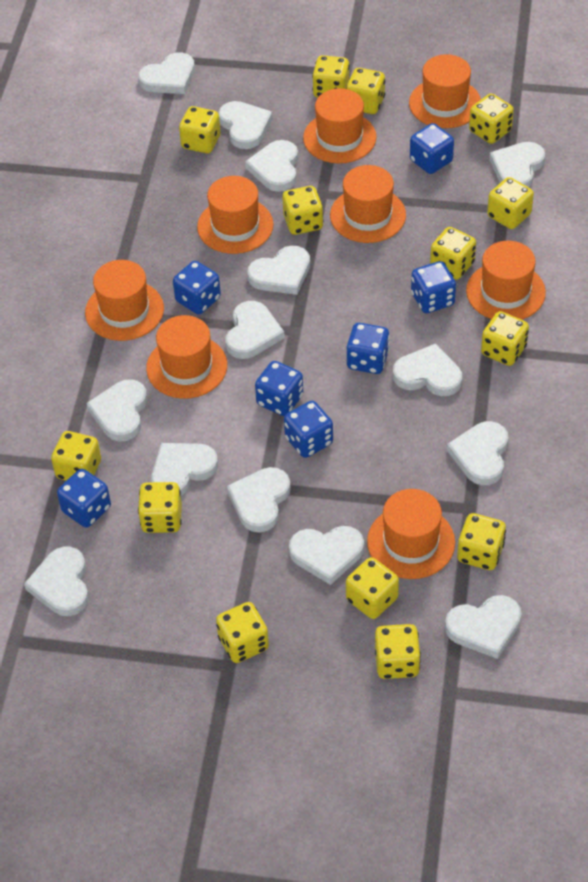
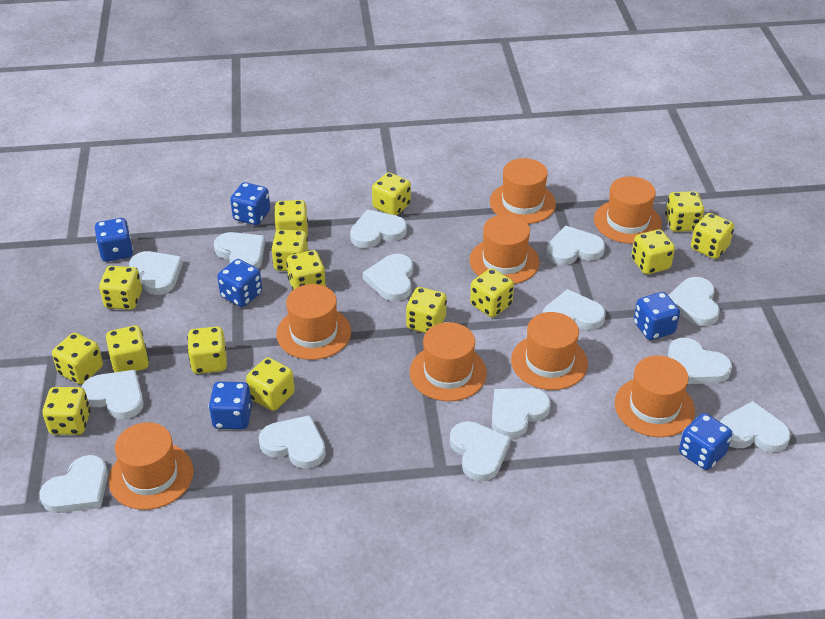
blue dice: [57,469,111,528] [173,261,221,314] [255,361,303,416] [284,401,333,458] [347,323,390,374] [410,123,454,174] [411,261,456,313] = 7 -> [95,218,133,262] [209,381,252,429] [217,259,262,307] [230,182,270,225] [634,292,680,340] [679,413,732,470] = 6
yellow dice: [51,431,101,481] [138,482,182,533] [179,106,221,153] [216,602,269,663] [282,186,323,235] [312,55,350,98] [346,68,385,114] [346,557,399,619] [375,624,421,679] [430,227,476,280] [457,513,506,570] [469,94,514,144] [481,311,529,366] [487,177,534,229] = 14 -> [43,387,90,435] [52,333,103,384] [99,266,142,310] [106,326,149,372] [187,326,227,374] [246,357,295,411] [271,230,308,271] [274,200,308,236] [286,250,326,290] [372,172,411,216] [406,287,447,333] [470,268,514,317] [632,229,675,275] [665,191,704,232] [691,213,734,259] = 15

